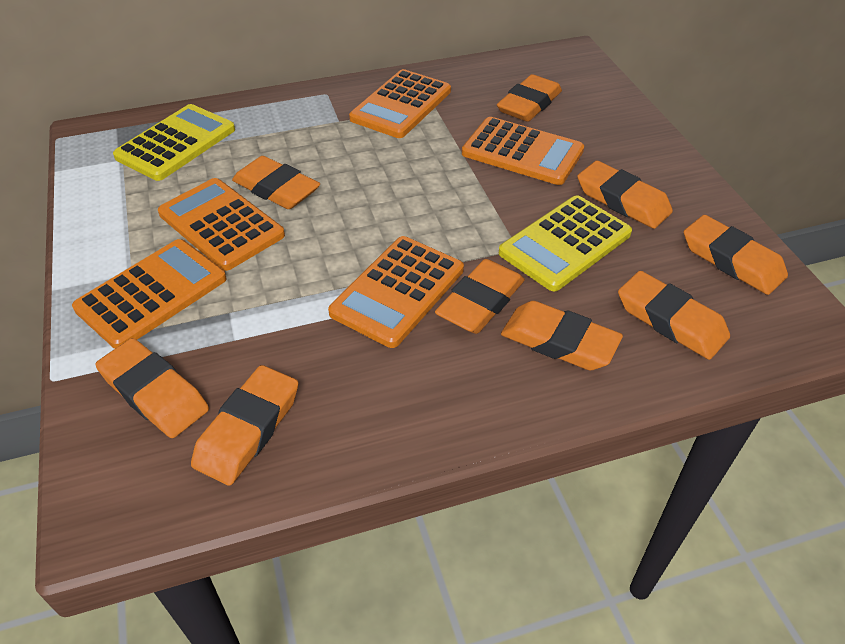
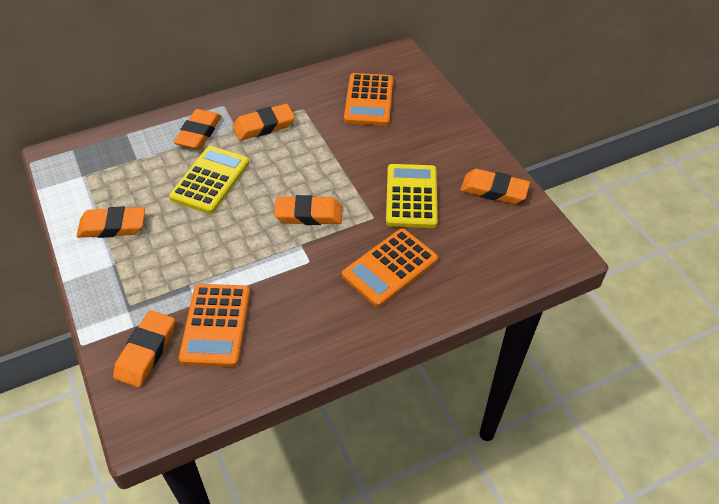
orange calculator: [72,239,227,349] [158,178,285,271] [328,236,464,348] [349,69,451,138] [462,117,584,185] = 5 -> [179,284,250,367] [342,228,438,307] [344,73,393,126] = 3
orange eraser: [95,338,209,438] [191,365,298,486] [232,156,320,209] [435,259,525,334] [497,74,562,122] [501,301,623,371] [577,161,673,229] [618,271,730,360] [684,215,788,295] = 9 -> [77,206,145,238] [113,310,175,387] [174,109,222,150] [232,104,295,141] [274,195,342,225] [460,169,530,204] = 6

